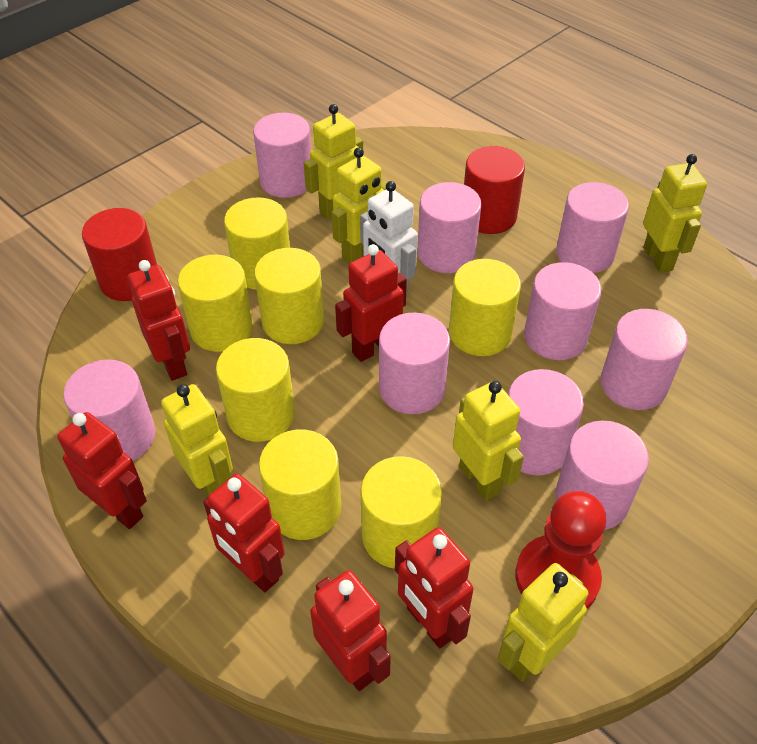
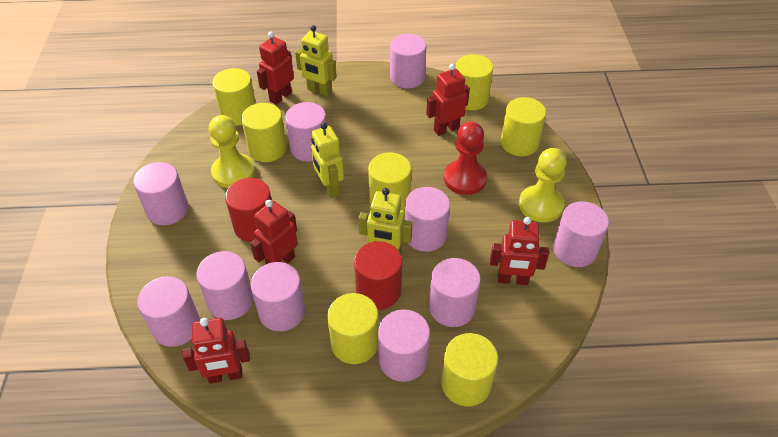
pink cylinder: [63,359,155,460] [253,113,311,198] [379,312,450,414] [417,182,482,273] [508,369,584,476] [524,262,602,360] [555,421,649,530] [556,182,629,273] [601,309,688,410] = 9 -> [133,162,188,225] [137,276,200,347] [196,251,254,320] [251,262,305,331] [285,102,326,162] [378,310,430,382] [390,34,427,89] [405,187,450,252] [429,258,481,327] [553,201,609,267] = 10
red robot: [57,412,147,529] [128,260,190,381] [203,473,285,592] [310,570,391,691] [335,244,407,362] [395,527,474,648] = 6 -> [182,318,250,384] [250,200,298,264] [257,32,294,105] [426,64,470,136] [490,217,549,285] = 5
white robot: [360,181,418,294] = 1 -> none = 0
yellow pawn: none = 0 -> [209,115,255,188] [519,148,567,222] = 2
yellow robot: [161,384,233,497] [304,104,363,219] [332,147,387,263] [453,381,524,501] [498,563,588,682] [643,154,707,273] = 6 -> [295,25,337,96] [311,123,344,198] [359,188,412,253] = 3

